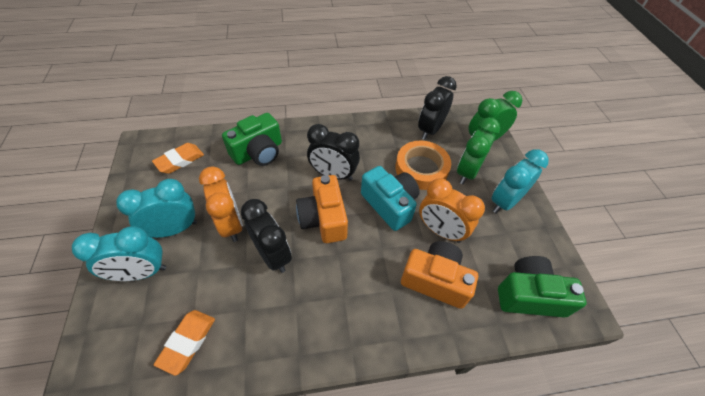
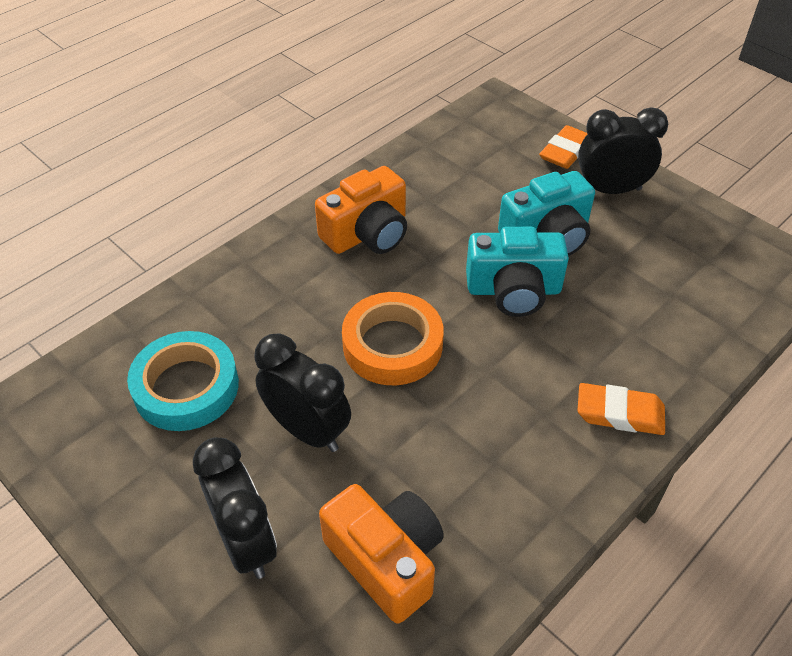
green camera: [222,113,282,166] [498,256,586,317] = 2 -> none = 0
green clock: [457,117,500,184] [468,91,522,141] = 2 -> none = 0
orange clock: [199,166,243,242] [419,178,485,243] = 2 -> none = 0
turquoise camera: [361,166,420,231] = 1 -> [466,227,569,317] [498,171,595,256] = 2
turquoise clock: [72,226,166,281] [116,179,197,238] [491,149,549,213] = 3 -> none = 0
turquoise tape: none = 0 -> [127,331,239,431] = 1

